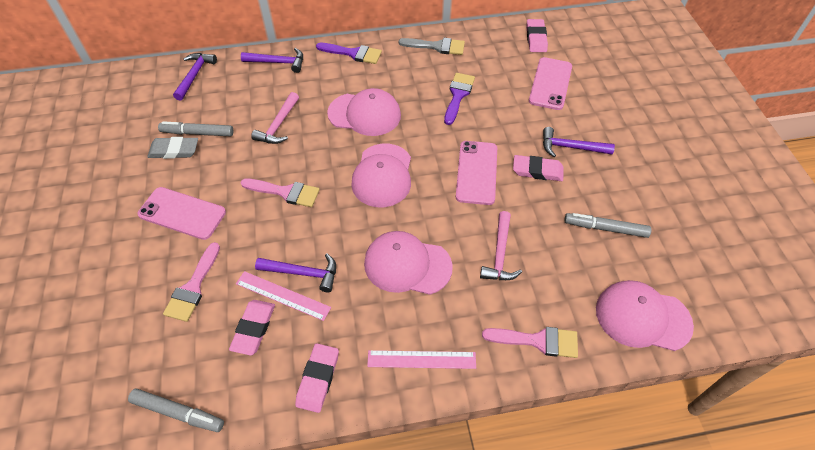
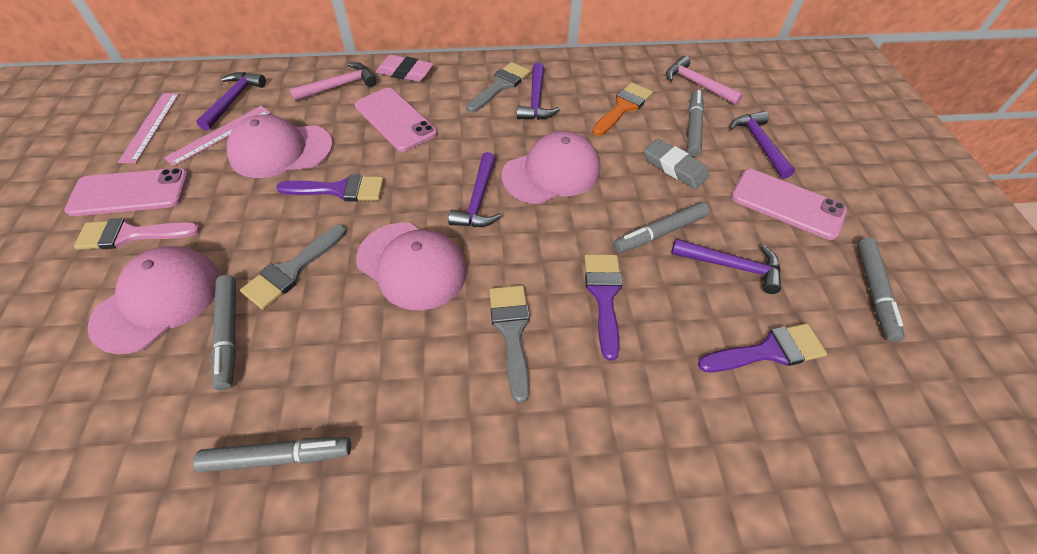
grey brush: [399,38,465,55] = 1 -> [240,225,346,310] [466,62,531,113] [489,285,530,403] = 3
grey marker: [128,388,224,432] [158,121,233,137] [564,213,652,238] = 3 -> [193,437,351,473] [211,275,236,390] [613,202,709,253] [687,90,704,157] [857,238,905,342] = 5
orange brush: none = 0 -> [592,82,653,136] = 1
pink brush: [163,242,220,322] [240,178,320,207] [482,327,578,358] = 3 -> [74,218,200,250] = 1
pink eraser: [229,300,275,355] [295,343,339,413] [513,155,564,181] [526,19,548,52] = 4 -> [376,55,434,82] = 1
purple brush: [316,43,382,64] [444,73,475,125] = 2 -> [276,174,384,202] [584,254,623,361] [698,323,827,372] = 3
purple hammer: [173,53,217,101] [241,48,303,73] [255,253,336,293] [543,127,615,157] = 4 -> [196,72,266,130] [448,152,501,227] [517,63,560,120] [671,239,781,294] [730,111,795,179] = 5

